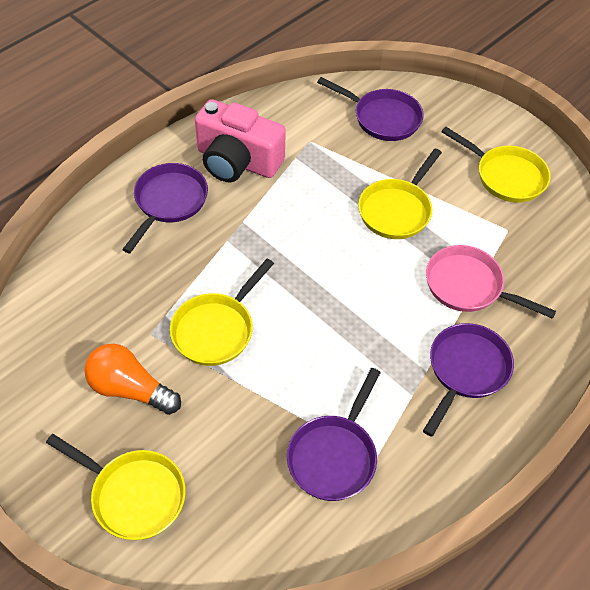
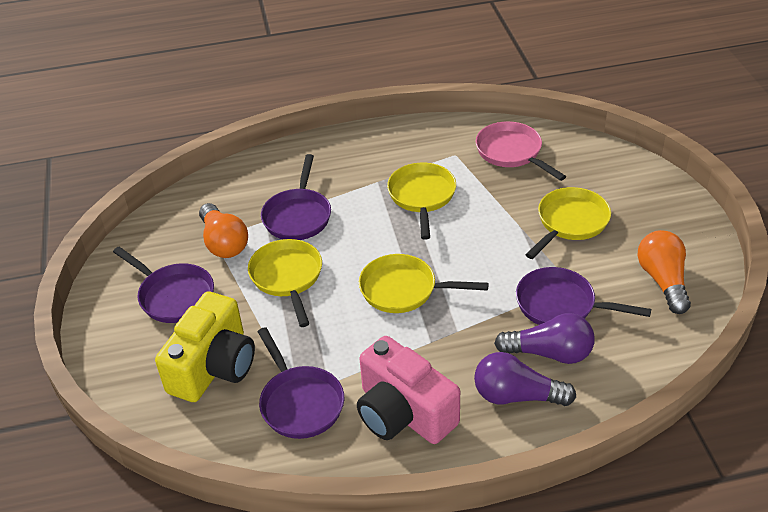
orange light bulb: [84,344,181,415] = 1 -> [199,203,248,258] [637,230,691,314] = 2
purple light bulb: none = 0 -> [474,352,576,406] [494,313,595,364] = 2
yellow camera: none = 0 -> [155,291,255,402] = 1

